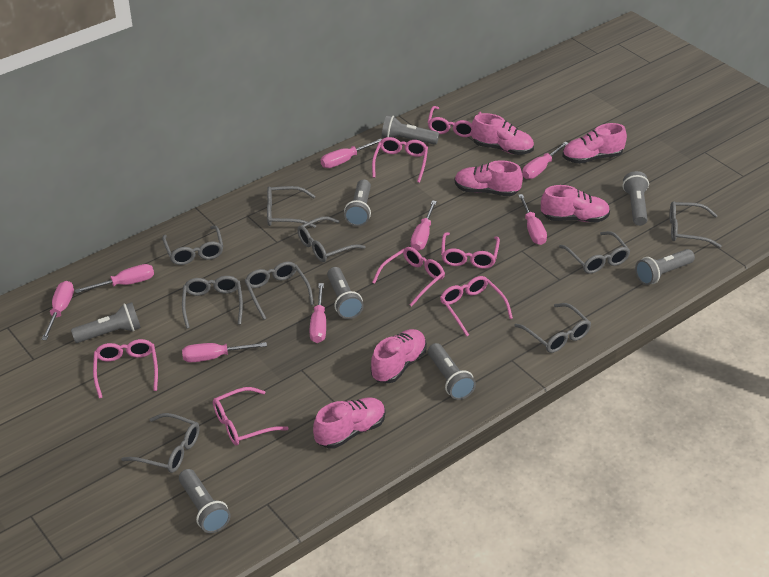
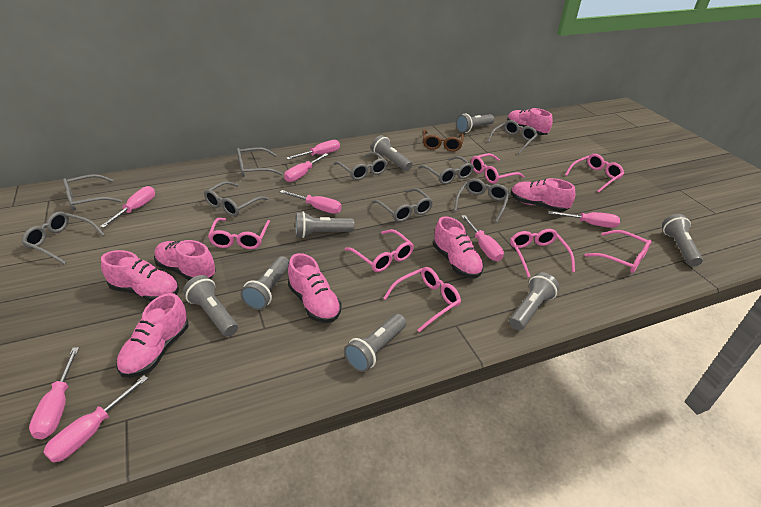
brown glasses: none = 0 -> [423,130,464,152] = 1
pink shoe: [313,397,385,449] [371,329,427,383] [455,160,523,196] [471,113,534,155] [541,185,610,222] [562,123,627,164] = 6 -> [101,250,179,301] [116,293,189,378] [154,240,216,280] [288,253,341,323] [433,216,484,278] [507,108,553,135] [511,178,575,212] = 7

